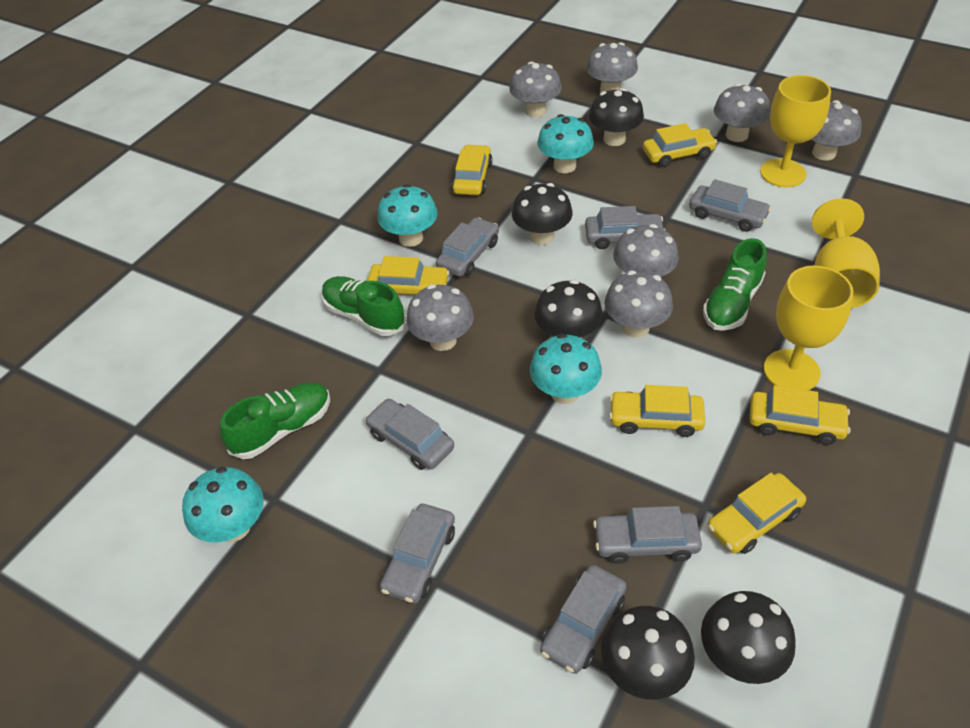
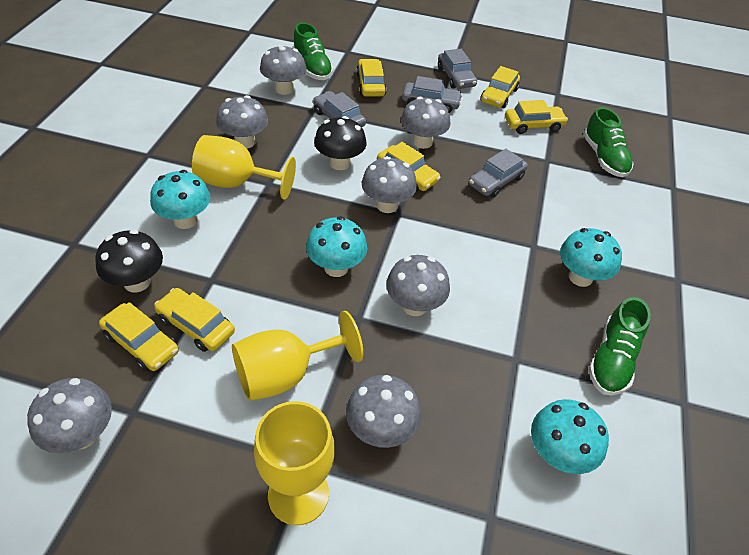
black mushroom: [512,183,573,245] [534,280,603,338] [589,88,644,146] [601,606,695,700] [701,591,796,684] = 5 -> [95,230,163,293] [314,116,367,170] = 2
grey car: [365,399,454,470] [380,504,455,604] [436,217,499,277] [540,565,627,674] [585,206,666,249] [593,506,702,564] [689,179,771,232] = 7 -> [313,91,366,127] [402,76,462,113] [438,49,477,89] [469,149,528,197] = 4

